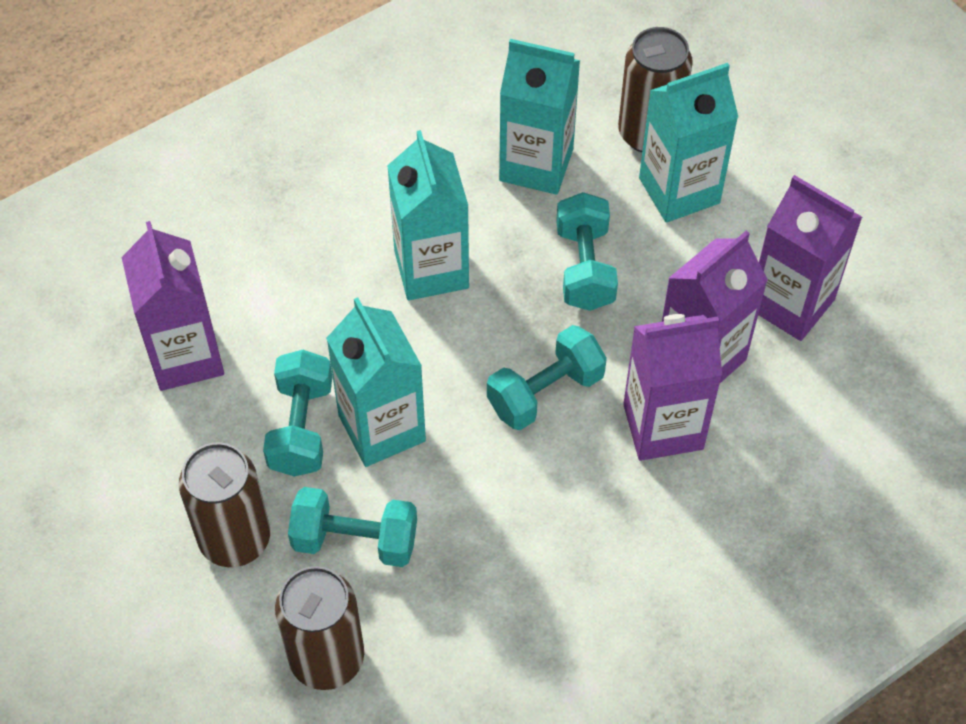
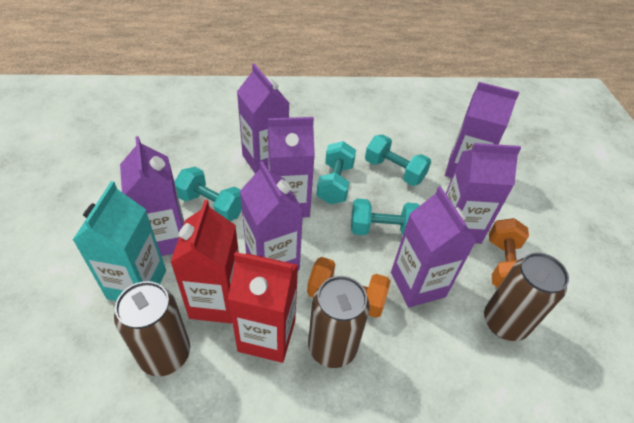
orange dumbbell: none = 0 -> [307,257,391,318] [489,218,529,288] = 2
purple carton: [121,221,224,391] [623,314,722,461] [662,230,768,383] [758,175,862,341] = 4 -> [120,136,184,256] [237,64,289,174] [240,161,303,271] [268,117,315,218] [391,186,476,307] [445,82,519,178] [446,143,521,244] = 7
red carton: none = 0 -> [170,200,239,324] [228,252,298,363] = 2
turquoise carton: [326,298,426,467] [387,130,469,300] [499,39,580,195] [639,63,738,222] = 4 -> [73,181,166,301] = 1

